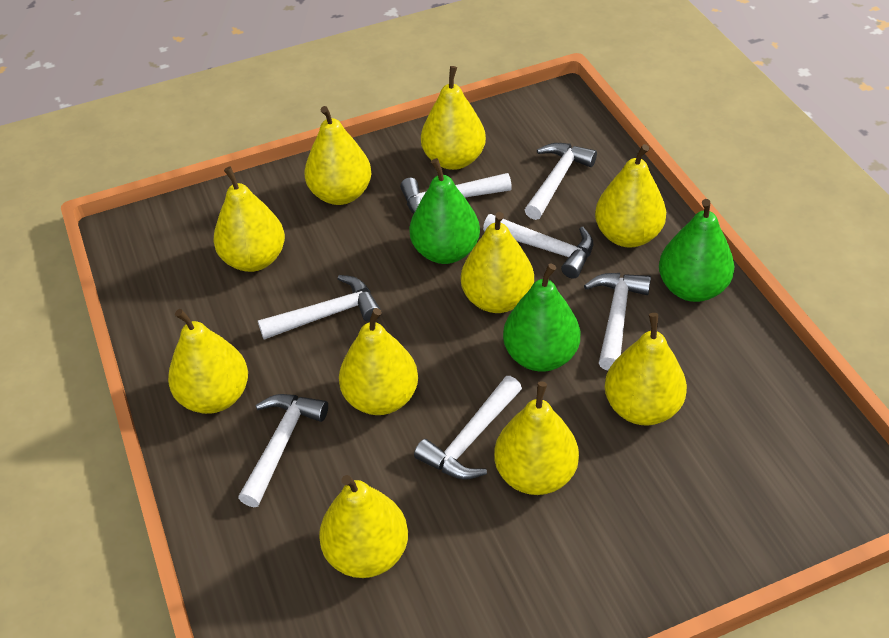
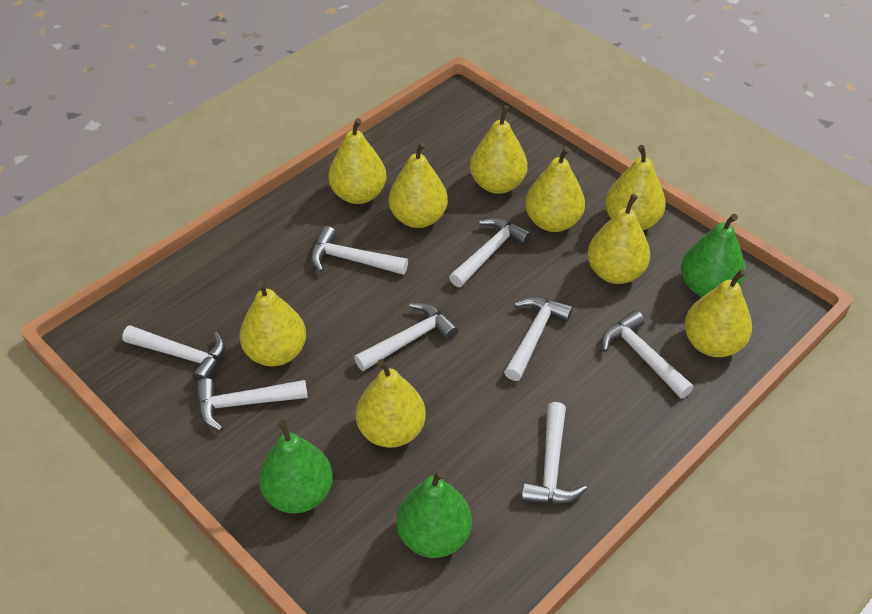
white hammer: [238,394,328,507] [258,275,381,340] [400,173,512,214] [414,376,522,480] [483,214,593,279] [525,143,597,220] [584,273,651,370] = 7 -> [122,325,225,382] [196,378,308,431] [311,226,408,275] [354,303,459,371] [449,217,532,287] [504,296,573,381] [521,402,587,504] [602,310,694,399] = 8
yellow pear: [168,309,248,414] [214,166,285,272] [304,106,372,205] [319,475,408,578] [339,308,418,415] [421,66,486,170] [461,212,534,313] [494,381,579,495] [595,144,666,248] [605,313,687,426] = 10 -> [239,282,306,366] [328,118,387,204] [356,359,426,448] [389,142,448,228] [470,105,528,194] [525,147,585,232] [587,194,650,284] [605,145,666,230] [685,269,752,357] = 9

